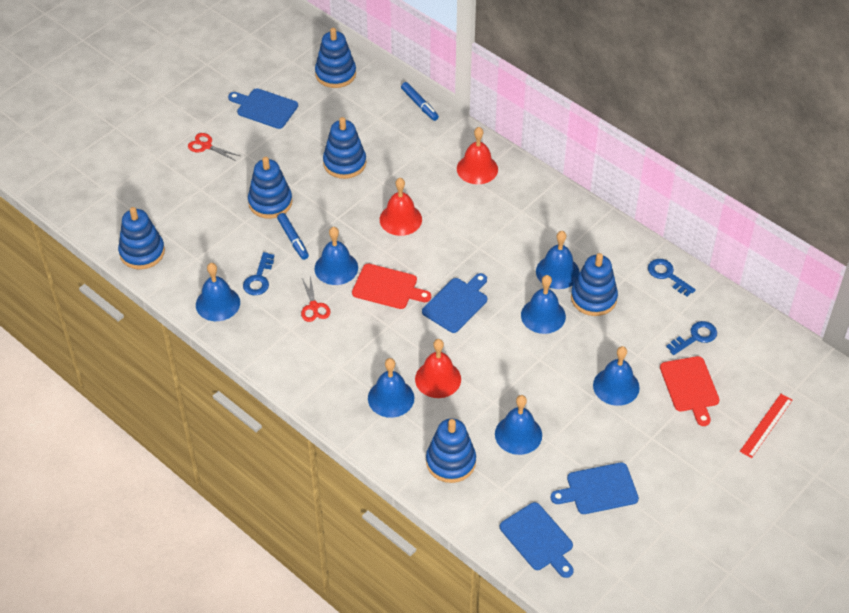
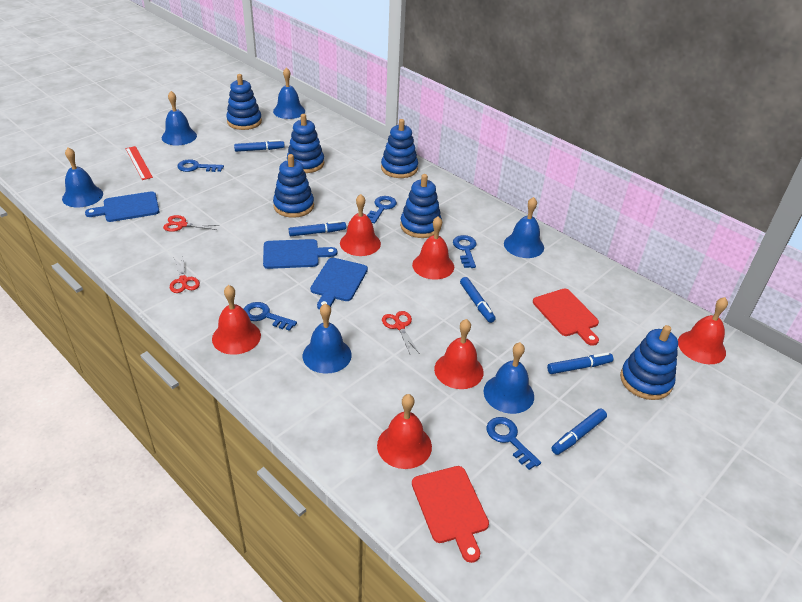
blue bell: [196,263,240,321] [314,227,358,285] [368,358,414,418] [495,395,542,455] [521,275,566,334] [536,231,580,289] [593,346,640,406] = 7 -> [62,147,103,208] [162,91,197,145] [273,67,305,119] [303,303,352,374] [483,342,534,414] [504,197,544,258] = 6
blue cutting board: [228,88,298,129] [422,273,487,333] [500,502,574,578] [551,462,639,514] = 4 -> [85,191,160,222] [263,239,337,269] [310,258,368,310] = 3
blue key: [243,252,274,295] [648,259,696,296] [666,321,717,355] = 3 -> [177,159,224,172] [244,302,297,331] [367,196,397,224] [453,235,477,268] [486,417,541,470] = 5
blue marker: [277,213,309,260] [401,82,439,121] = 2 -> [234,140,285,152] [289,221,346,236] [460,277,496,323] [547,352,613,374] [551,408,607,455] = 5
red bell: [380,178,422,236] [415,339,461,398] [457,127,498,184] = 3 -> [212,285,261,355] [340,194,381,256] [377,394,432,469] [412,216,454,280] [434,319,484,389] [678,297,728,364] = 6
red scissors: [188,133,240,161] [301,276,331,322] = 2 -> [163,215,219,232] [170,255,200,293] [382,311,420,354] = 3

